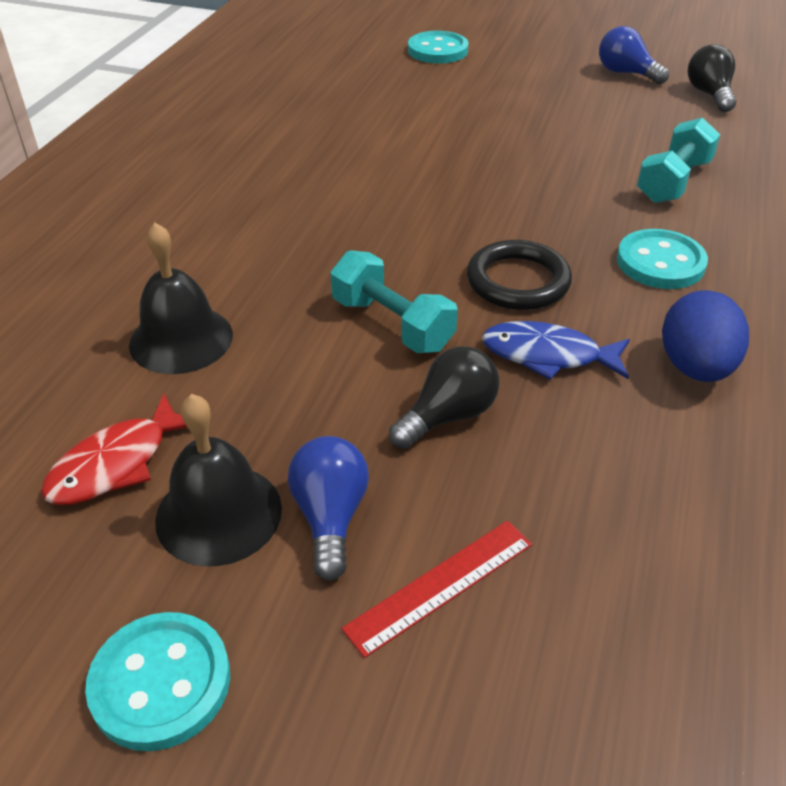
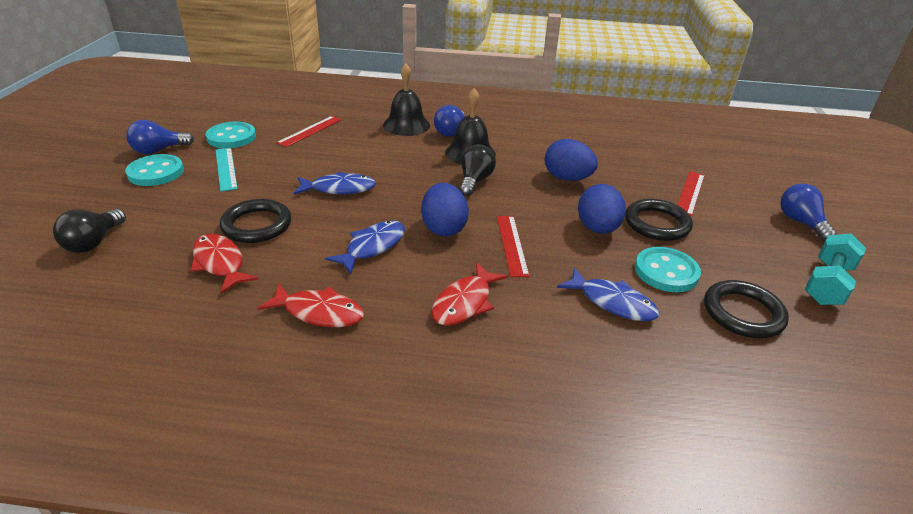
black ring: [467,240,572,310] = 1 -> [220,199,291,243] [625,199,693,241] [704,280,789,338] = 3
blue egg: [662,290,749,382] = 1 -> [421,183,469,237] [545,139,598,181] [578,184,626,234] = 3
blue fish: [482,321,630,380] = 1 -> [294,172,376,195] [325,221,405,274] [557,267,659,321] = 3
blue light bulb: [288,436,369,581] [599,26,669,84] = 2 -> [126,120,194,154] [434,105,465,137] [780,184,836,241] = 3
red fish: [41,393,187,505] = 1 -> [190,234,258,293] [257,283,364,327] [431,263,508,326] = 3
red ruler: [341,521,532,658] = 1 -> [276,116,342,147] [497,216,530,277] [677,172,705,216] = 3
turquoise dumbbell: [330,250,458,353] [637,118,720,203] = 2 -> [805,234,866,305] = 1
turquoise ruler: none = 0 -> [216,148,238,192] = 1

